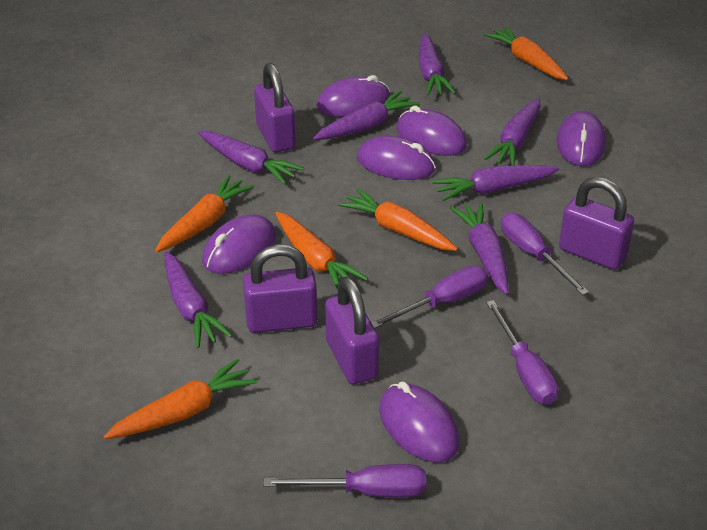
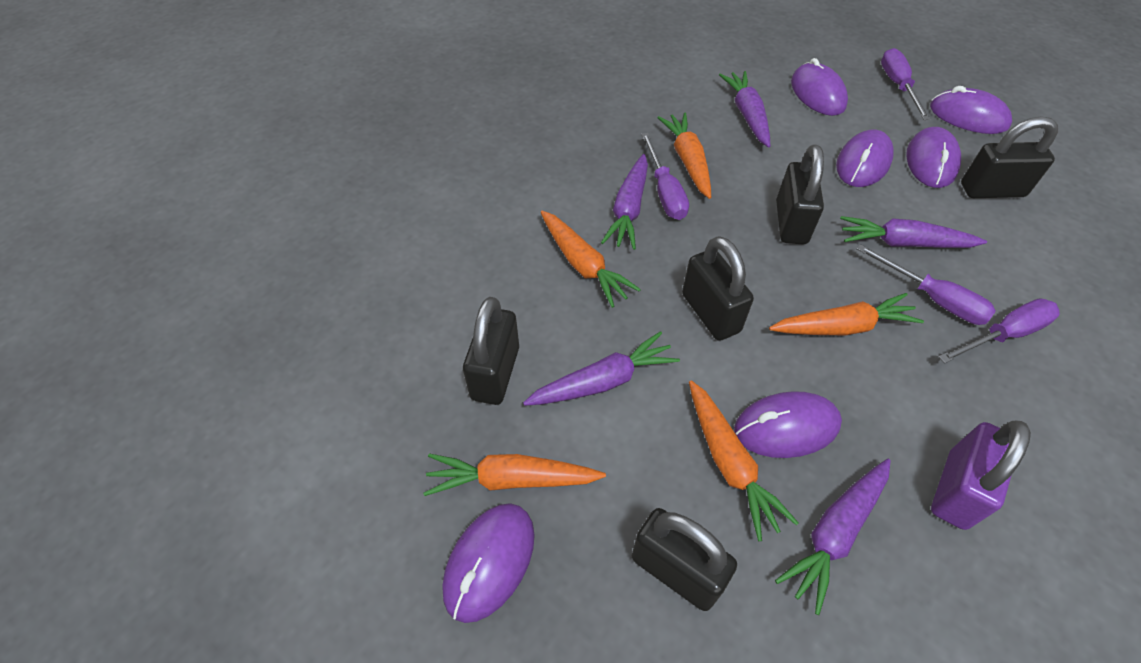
black padlock: none = 0 -> [463,297,519,405] [632,508,737,611] [682,236,754,341] [776,144,824,244] [961,117,1058,198] = 5
purple carrot: [165,252,232,348] [198,131,304,185] [313,91,419,140] [419,33,455,96] [432,165,559,201] [450,202,509,295] [484,98,541,166] = 7 -> [523,331,680,406] [601,154,648,250] [719,71,770,148] [775,459,891,615] [840,216,987,248] = 5
purple padlock: [243,244,317,333] [254,63,296,152] [325,277,379,384] [559,177,634,270] = 4 -> [931,420,1031,530] = 1

